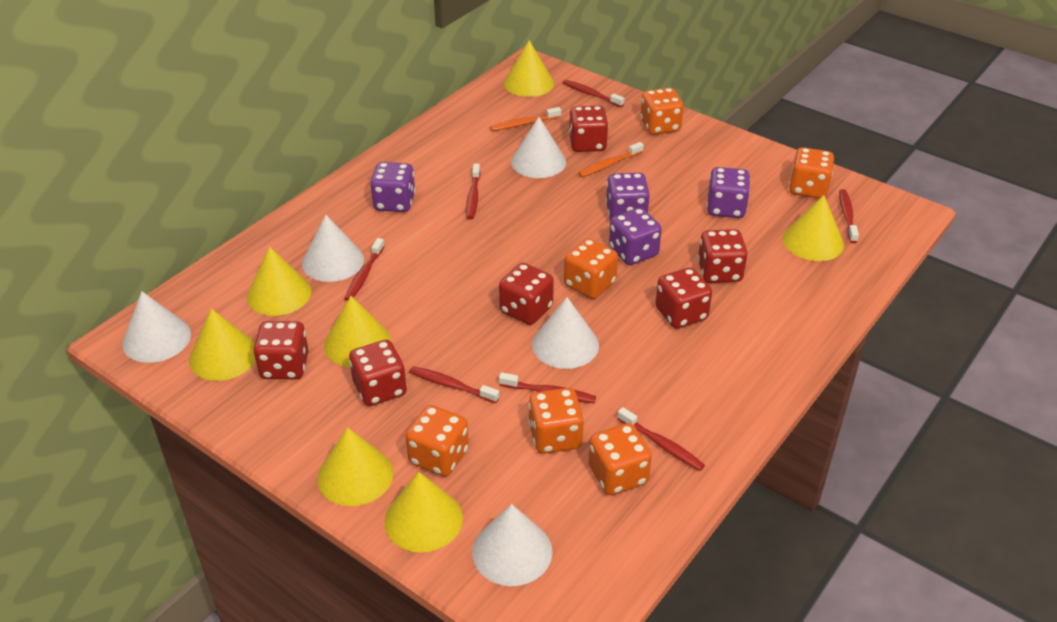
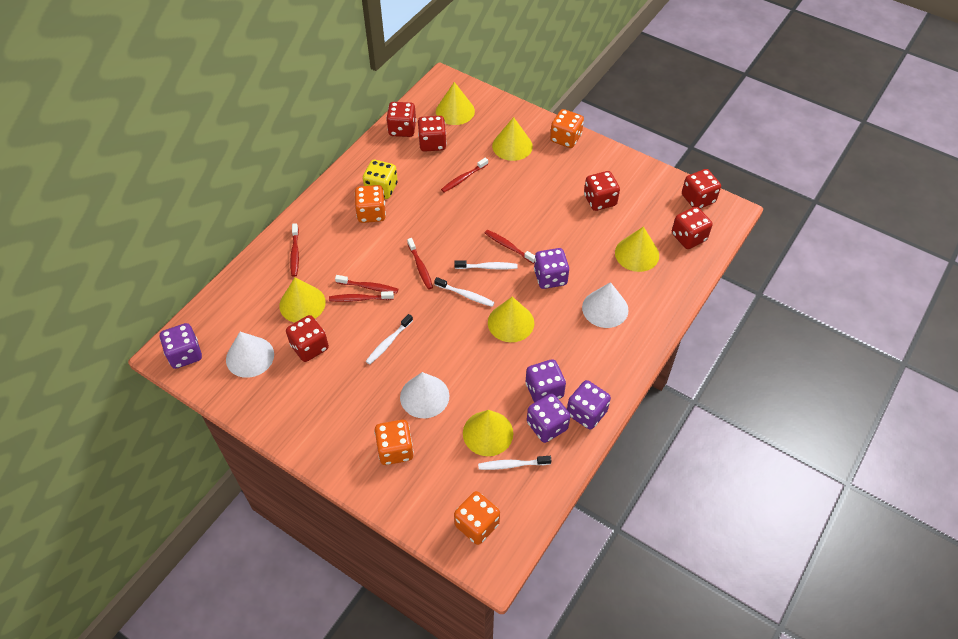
orange dice: [406,405,469,477] [529,388,584,454] [564,238,618,299] [589,423,652,495] [640,88,684,135] [789,147,834,199] = 6 -> [354,185,386,223] [374,420,414,465] [454,491,500,545] [550,109,584,148] = 4
orange toothbrush: [490,107,561,131] [578,142,644,177] = 2 -> none = 0
purple dice: [370,162,415,212] [606,173,650,220] [609,208,662,265] [707,167,750,218] = 4 -> [160,323,202,369] [526,359,566,403] [527,393,570,443] [534,248,569,289] [567,380,611,430] = 5
red toothbrush: [344,238,384,301] [409,366,499,403] [466,164,480,220] [499,372,596,403] [563,80,625,107] [617,407,705,471] [839,189,859,243] = 7 -> [290,223,299,277] [329,291,394,302] [335,275,398,293] [407,238,433,290] [441,158,488,192] [485,230,535,264] = 6
white cone: [122,291,191,363] [302,215,364,282] [472,504,553,586] [511,117,566,178] [532,297,599,369] = 5 -> [226,332,274,378] [400,372,449,418] [582,282,629,328] = 3
white toothbrush: none = 0 -> [366,314,413,365] [434,277,495,307] [454,260,518,270] [478,456,551,470] = 4
yellow cone: [189,308,256,381] [247,247,311,316] [317,427,393,506] [324,296,391,367] [384,472,463,552] [504,40,554,97] [783,195,844,261] = 7 -> [279,278,326,323] [436,82,475,125] [463,410,513,456] [488,297,534,342] [492,117,533,161] [615,226,659,272] = 6
yellow dice: none = 0 -> [363,160,398,199] = 1

